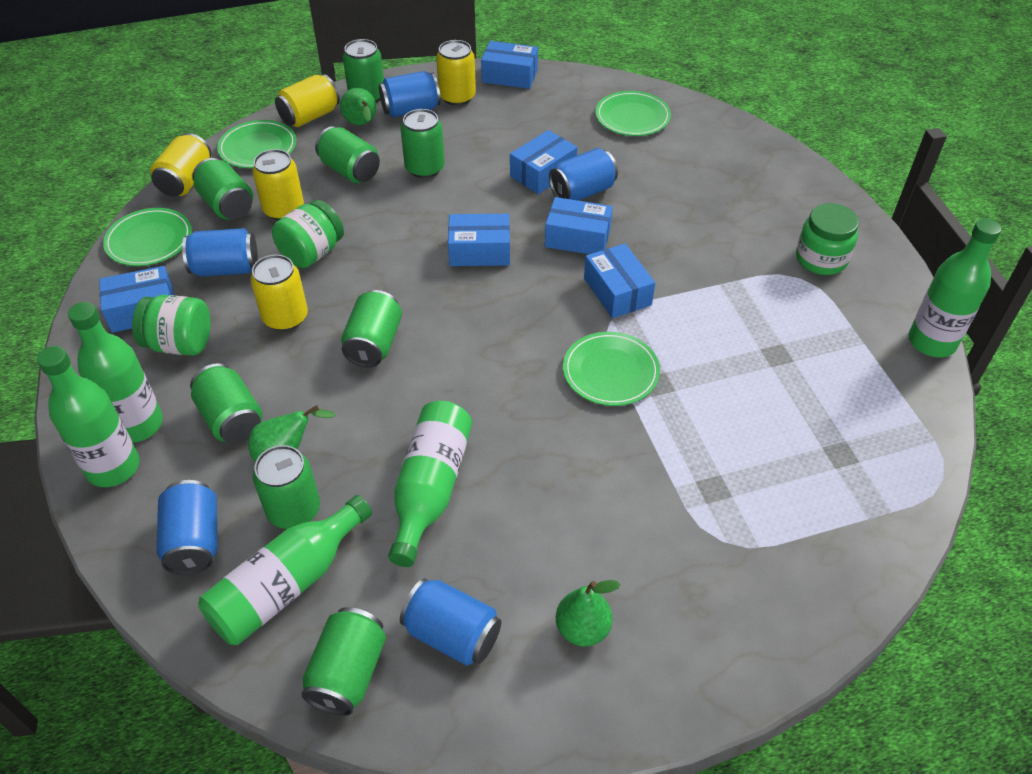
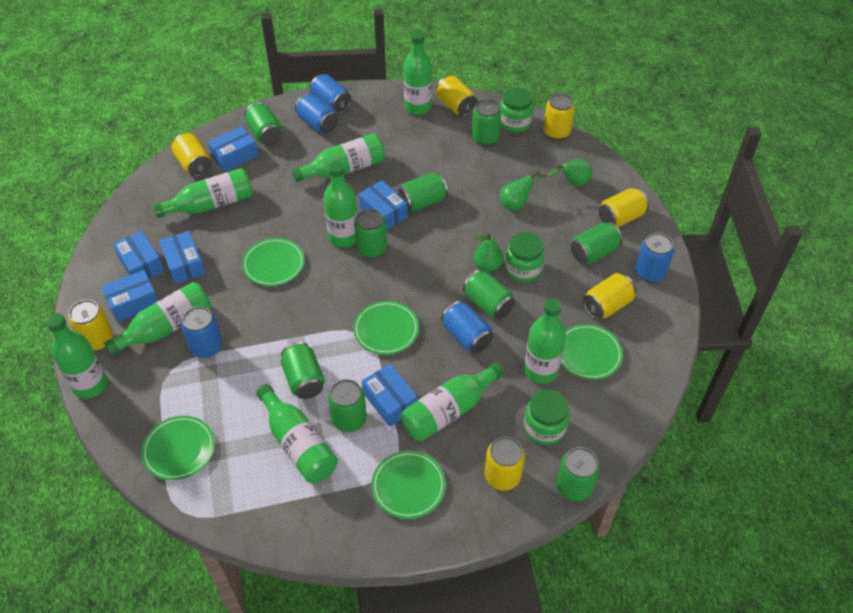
green bottle: [37,346,139,487] [68,302,163,443] [198,495,372,645] [388,401,472,567] [909,218,1002,357] = 5 -> [46,313,107,399] [104,282,211,356] [153,168,253,218] [256,384,338,483] [292,133,385,182] [323,161,358,247] [401,362,504,442] [404,31,432,115] [524,298,566,384] = 9
green can: [190,363,262,444] [192,158,253,220] [253,445,320,529] [301,607,386,716] [315,127,380,183] [341,290,402,368] [343,39,384,102] [401,109,445,178] = 8 -> [245,102,283,145] [281,342,325,399] [328,379,367,432] [354,209,387,259] [399,173,448,212] [463,270,515,319] [472,99,501,146] [556,447,600,501] [571,222,623,265] = 9
green plate: [103,208,192,266] [217,120,297,168] [563,332,660,406] [595,91,671,136] = 4 -> [141,416,215,480] [242,238,305,286] [353,301,419,355] [371,450,446,519] [561,324,623,380] = 5
yellow can: [150,133,211,197] [250,255,308,331] [252,149,304,220] [275,74,340,127] [436,40,476,106] = 5 -> [68,300,113,351] [172,133,212,177] [436,75,477,116] [484,436,525,491] [543,93,575,140] [583,273,636,320] [599,188,649,227] = 7

